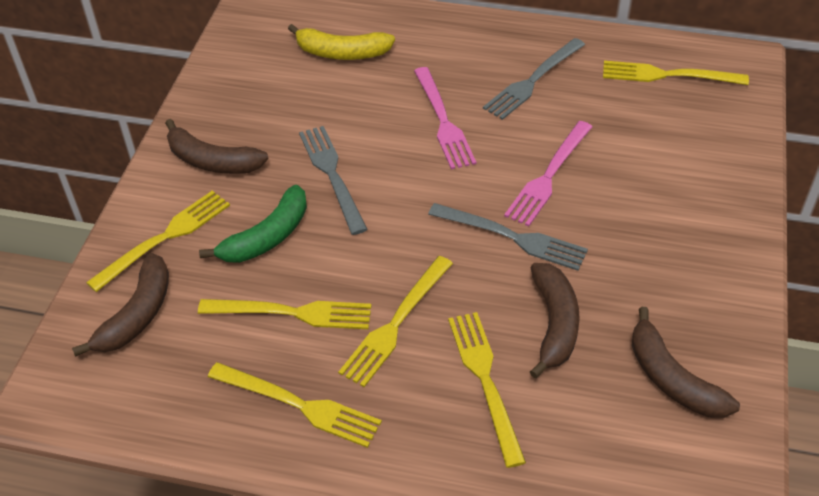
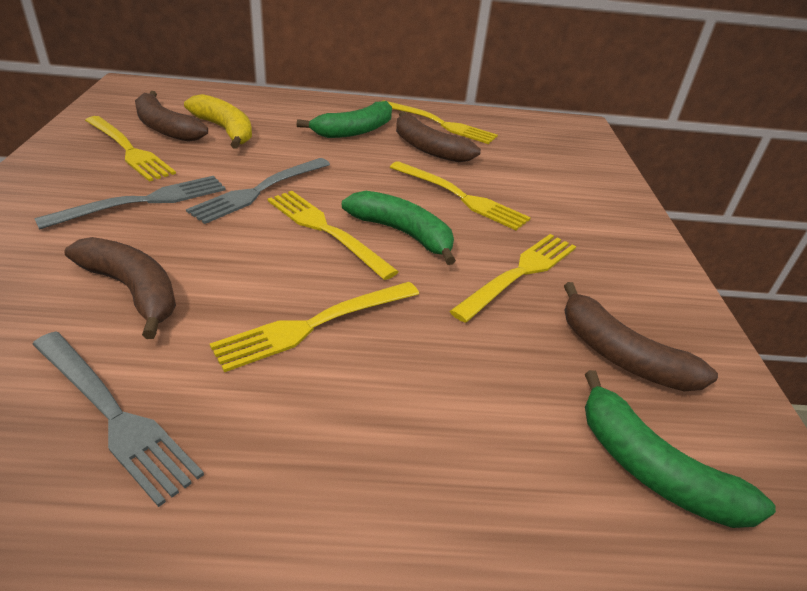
green banana: [199,185,307,263] = 1 -> [297,101,392,138] [342,191,456,265] [585,370,776,528] = 3
pink fork: [414,67,476,169] [504,121,592,227] = 2 -> none = 0

